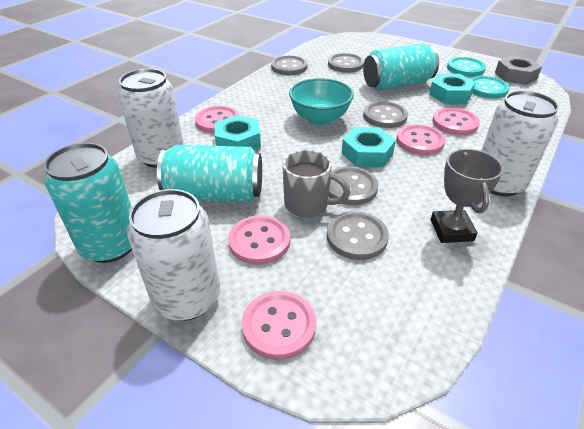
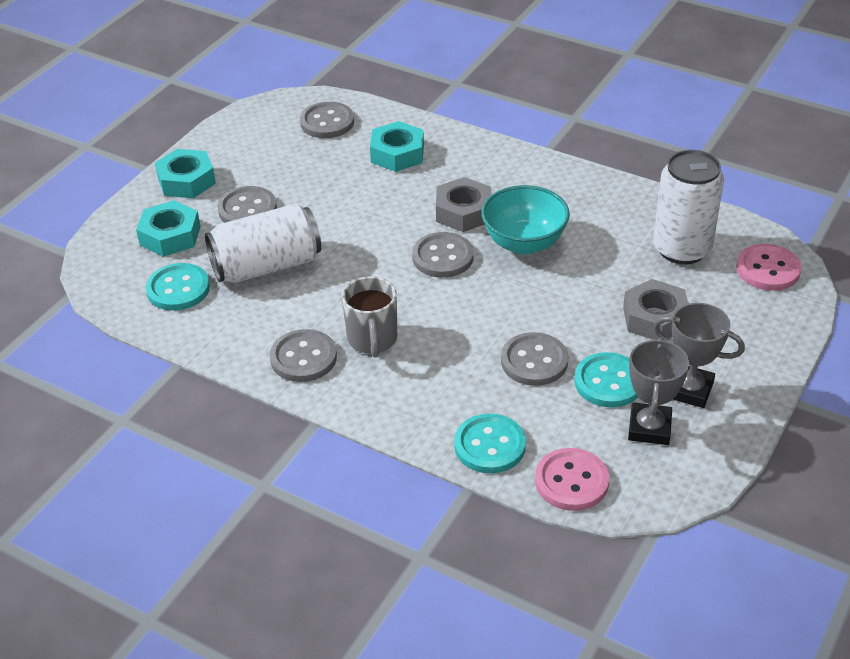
grey nut: [495,56,542,85] = 1 -> [436,177,491,232] [623,279,688,340] = 2
grey trophy: [431,149,503,243] = 1 -> [628,338,689,445] [653,303,745,408] = 2
pink button: [195,106,239,133] [228,215,290,265] [242,291,316,360] [396,124,446,155] [432,108,480,135] = 5 -> [535,448,609,511] [736,244,802,291] = 2
turquoise button: [447,57,486,77] [470,76,510,99] = 2 -> [146,263,210,311] [454,413,526,473] [574,352,638,407] = 3
turquoise can: [44,143,132,263] [157,145,262,202] [363,43,439,91] = 3 -> none = 0
white can: [118,69,184,168] [127,189,220,321] [481,90,559,196] = 3 -> [205,203,321,283] [653,150,724,264] = 2

